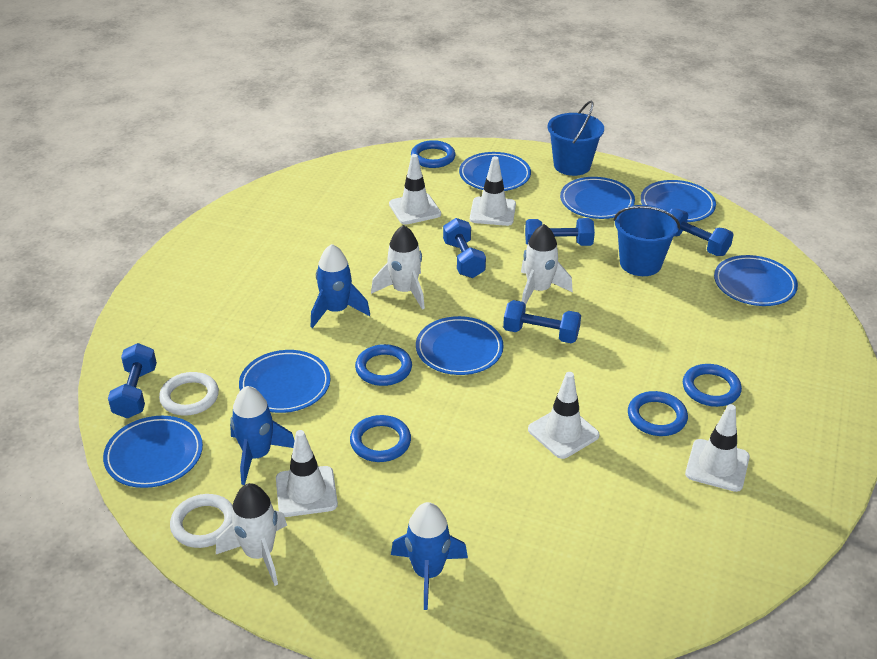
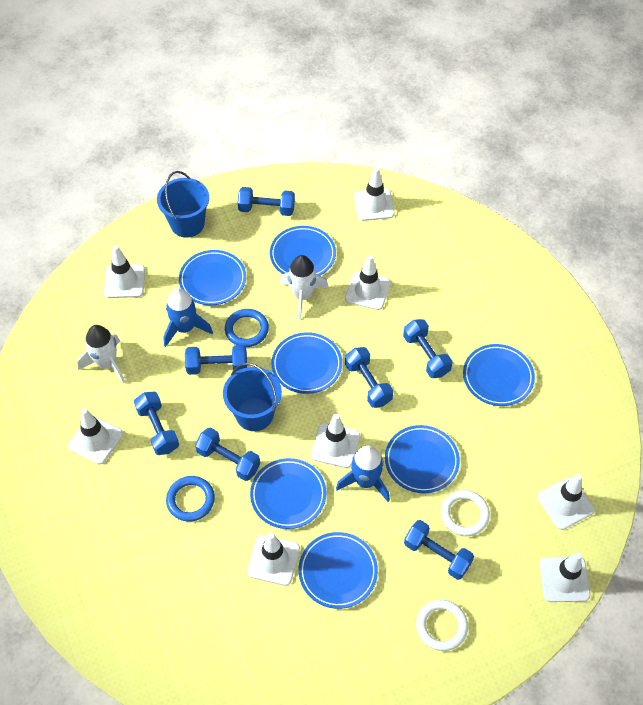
blue dumbbell: [108,343,157,419] [443,218,486,278] [503,300,581,343] [525,218,595,246] [669,208,734,256] = 5 -> [134,392,179,455] [185,345,247,375] [195,427,260,481] [238,187,295,216] [345,347,394,408] [403,319,452,378] [404,520,474,580] = 7
blue ring: [350,415,411,462] [355,344,412,386] [411,140,455,168] [628,391,688,436] [683,364,742,407] = 5 -> [166,476,215,522] [225,309,269,347] = 2
blue rocket: [230,386,295,485] [311,244,370,328] [391,502,468,610] = 3 -> [163,288,213,347] [336,445,390,502] = 2
white rocket: [216,483,287,586] [371,225,425,310] [521,224,573,304] = 3 -> [77,325,125,384] [280,255,329,319] = 2
white traffic cone: [276,430,338,517] [389,154,441,225] [470,156,516,226] [528,372,599,459] [685,404,750,492] = 5 -> [68,408,123,464] [104,245,145,298] [247,533,300,586] [311,414,360,468] [345,255,391,310] [354,167,395,221] [537,474,595,530] [539,552,590,602] = 8

